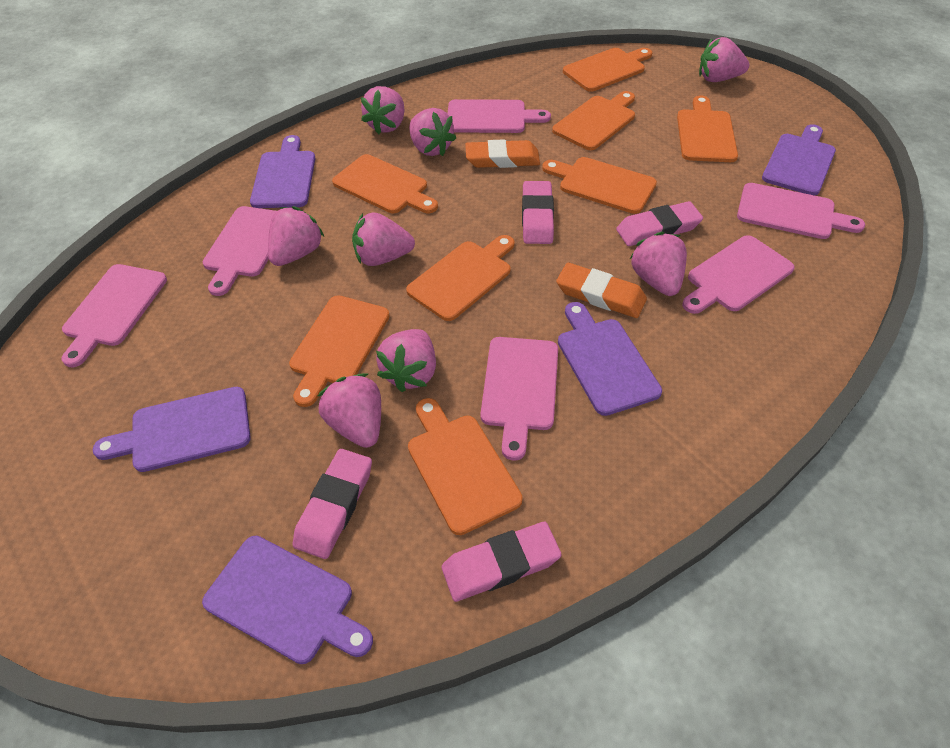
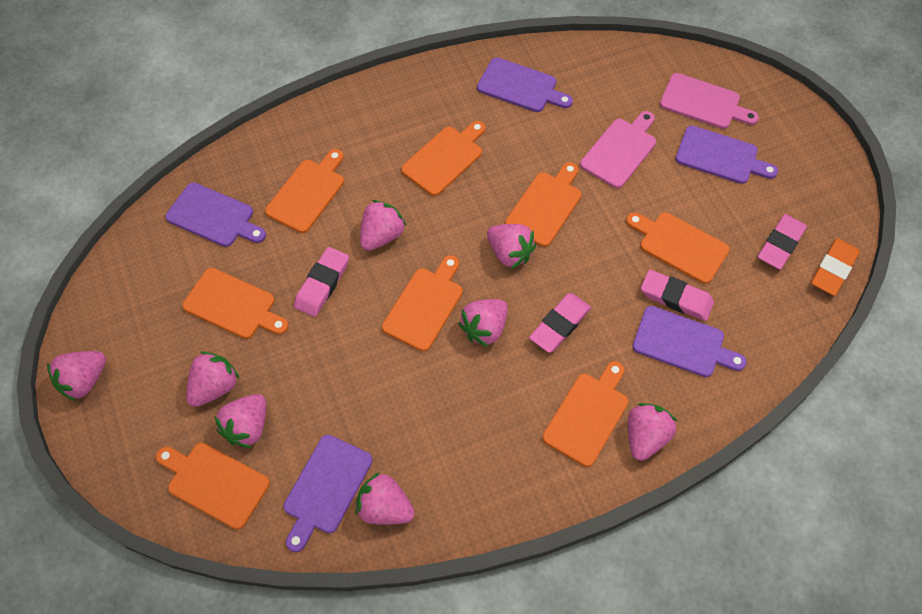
orange eraser: [465,139,540,168] [556,263,647,318] = 2 -> [811,238,860,296] = 1
pink cutting board: [62,264,167,367] [203,206,277,296] [448,99,551,133] [480,337,558,461] [682,235,795,314] [737,183,865,239] = 6 -> [580,111,656,188] [660,73,759,129] = 2

